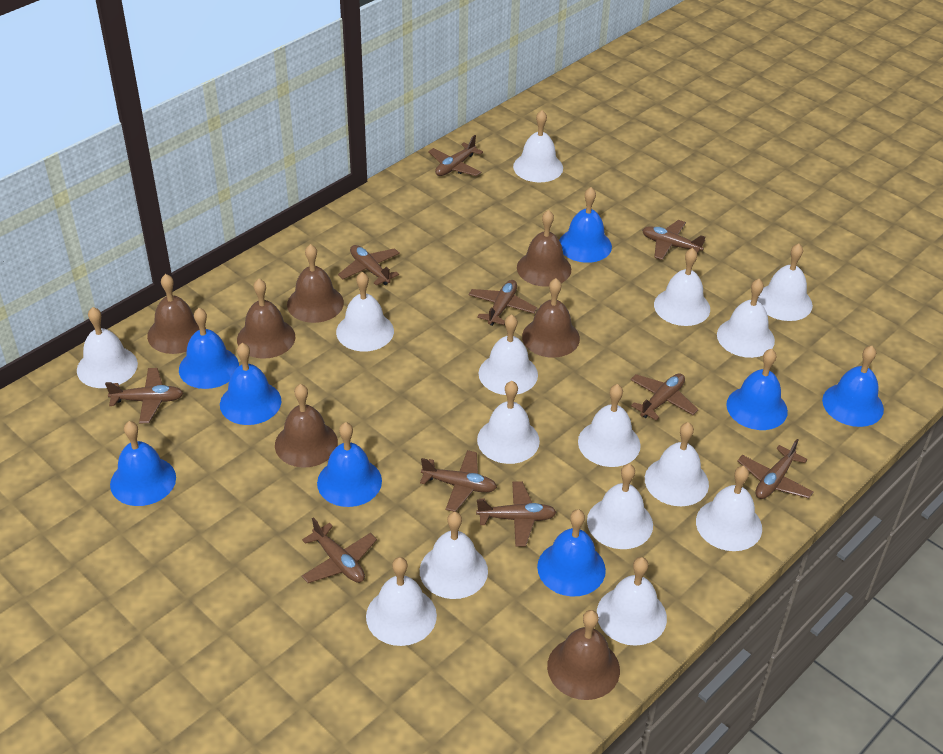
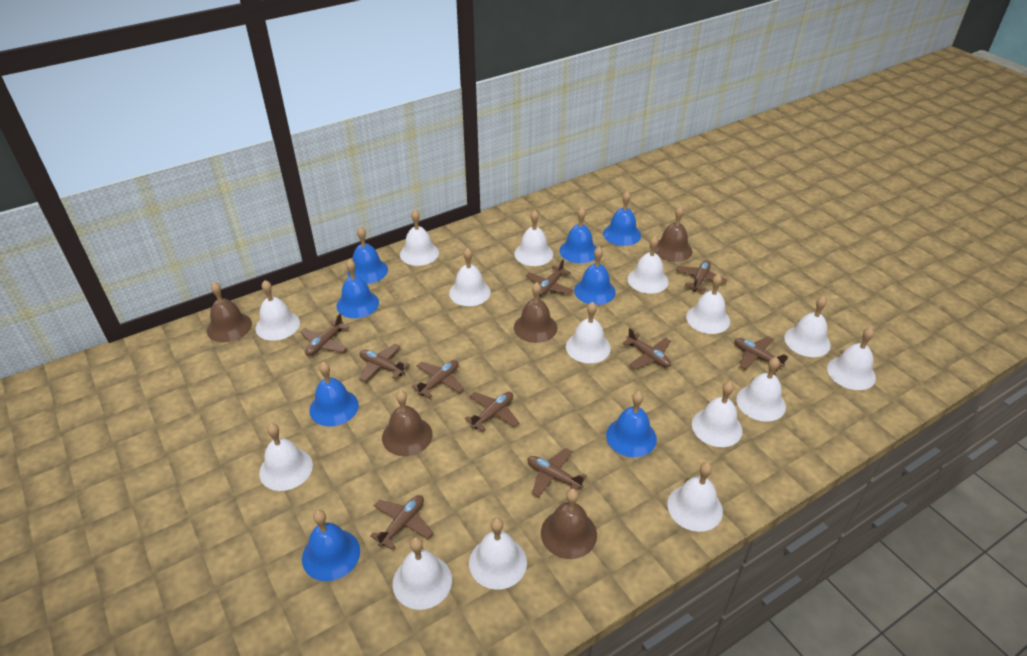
brown bell: [147,274,206,354] [237,279,295,359] [275,384,338,468] [287,244,344,323] [517,210,571,287] [522,278,580,358] [547,610,620,700] = 7 -> [207,282,252,342] [382,390,432,456] [514,282,557,343] [541,489,597,559] [655,206,693,262] = 5

